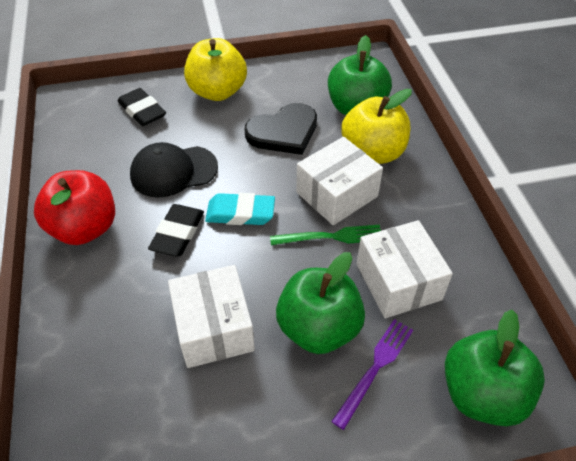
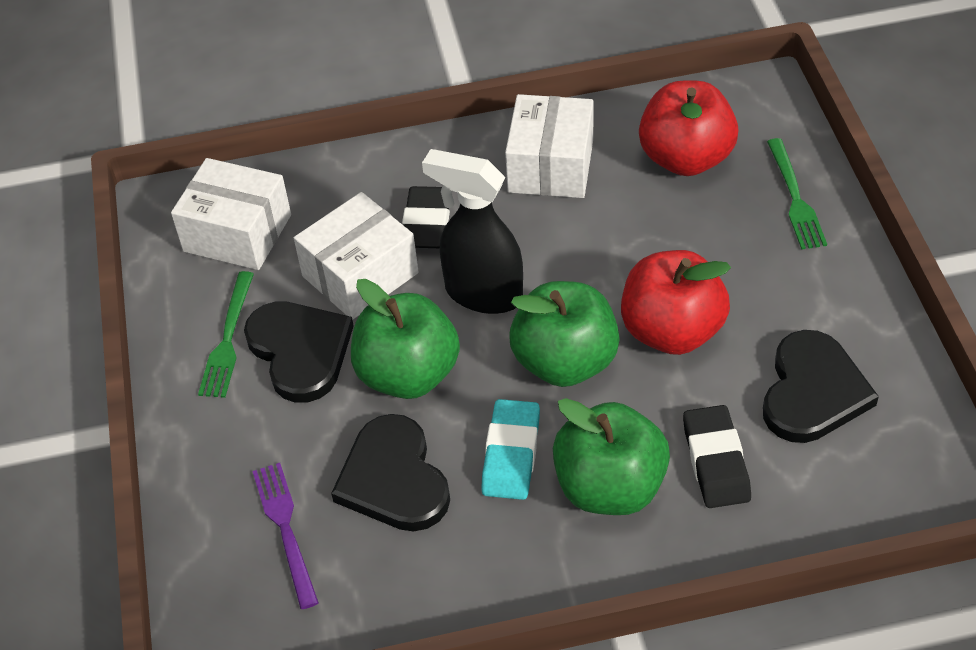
black cap: [130,142,218,198] = 1 -> none = 0
black heart: [244,103,317,155] = 1 -> [244,301,354,403] [331,414,450,531] [763,330,879,443] = 3
black spray bottle: none = 0 -> [422,149,523,314] = 1
green fork: [270,225,381,245] = 1 -> [198,271,254,398] [767,138,827,250] = 2
red apple: [34,170,115,245] = 1 -> [621,250,731,355] [639,80,738,176] = 2
yellow apple: [184,38,247,101] [341,89,412,164] = 2 -> none = 0

